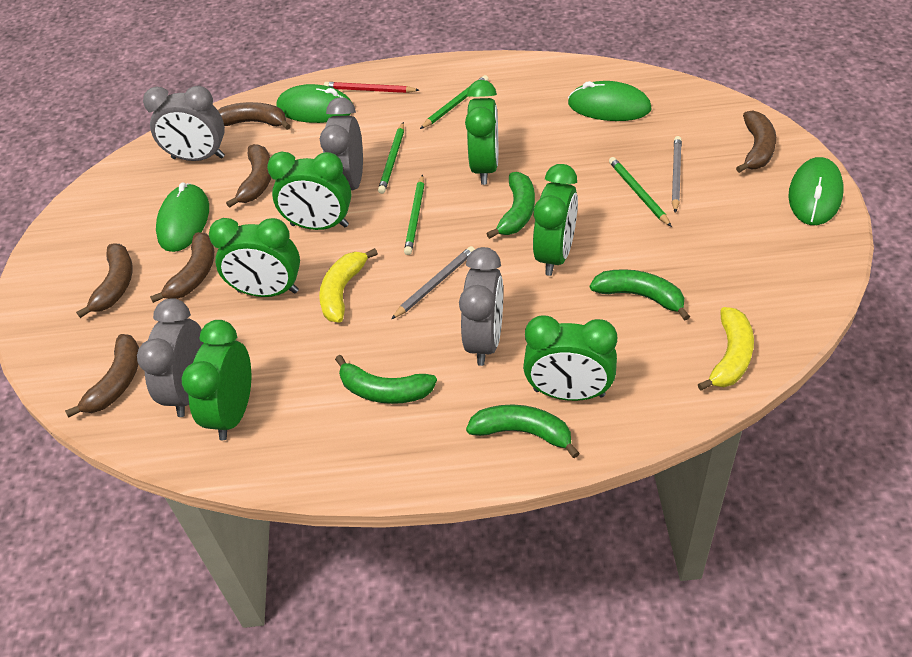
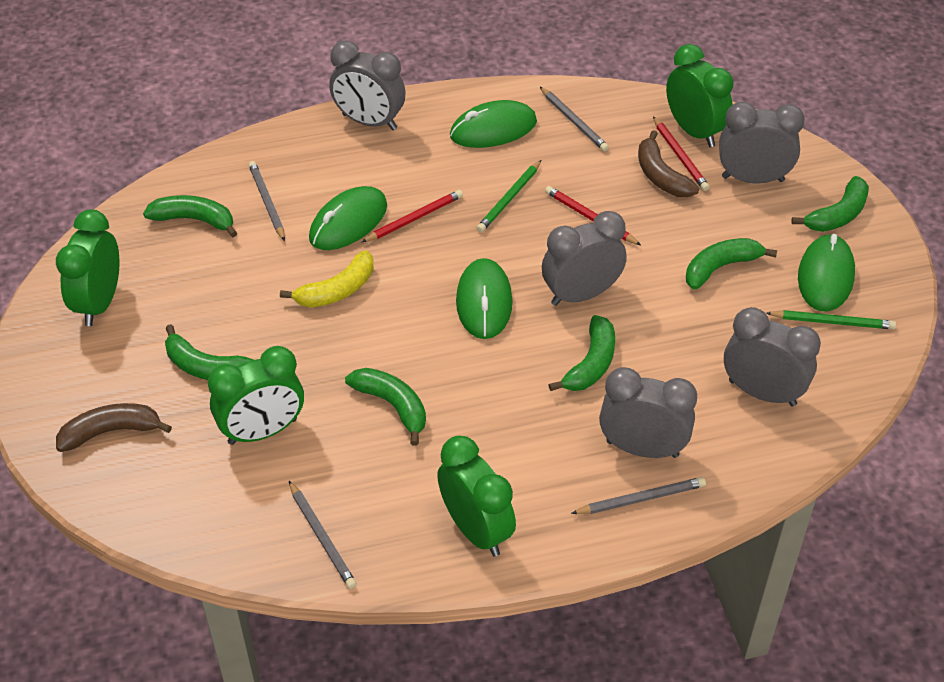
brown banana: [65,334,139,417] [76,243,133,318] [150,232,214,303] [218,102,291,130] [226,144,272,208] [736,111,776,173] = 6 -> [56,403,172,452] [638,130,699,197] = 2
green banana: [335,355,437,404] [466,405,579,458] [486,172,535,239] [590,269,690,321] = 4 -> [143,195,237,237] [165,324,254,380] [345,368,426,446] [548,315,615,391] [686,238,777,290] [791,176,869,232] = 6
green clock: [182,320,251,440] [209,218,300,297] [267,152,351,230] [465,80,498,185] [523,315,617,401] [533,164,578,276] = 6 -> [56,210,119,326] [208,346,304,445] [437,436,516,556] [666,44,733,147] = 4
green pencil: [378,122,404,194] [404,175,424,255] [420,75,488,129] [609,157,672,227] = 4 -> [477,160,541,232] [766,310,896,330] = 2
grey clock: [137,298,204,417] [143,86,225,161] [320,97,363,190] [459,247,503,366] = 4 -> [329,41,406,130] [542,211,627,306] [599,367,697,458] [719,102,805,183] [724,307,821,406] = 5
grey pencil: [391,246,475,319] [672,136,682,213] = 2 -> [248,161,285,241] [289,481,357,589] [540,87,609,151] [571,477,706,514] = 4
red pencil: [324,82,419,93] = 1 -> [362,190,463,242] [545,186,641,245] [653,116,710,191] = 3
yellow banana: [319,248,378,323] [698,307,754,391] = 2 -> [280,250,373,308] = 1

